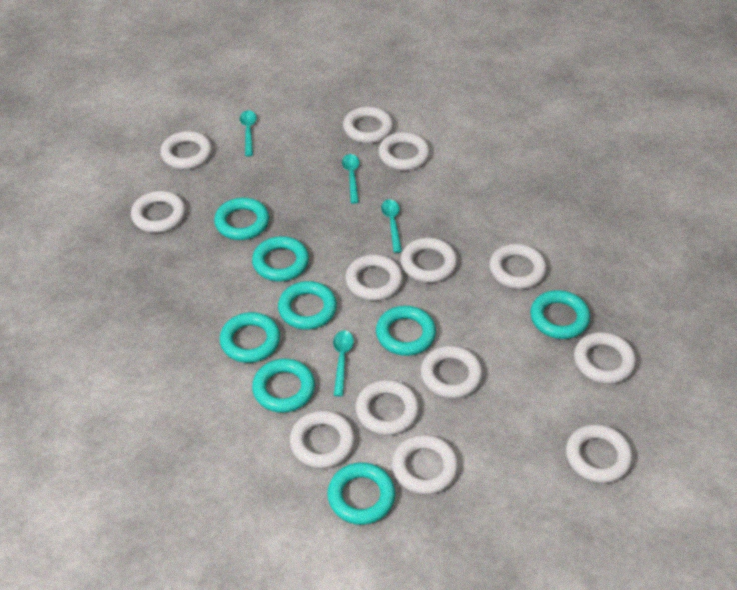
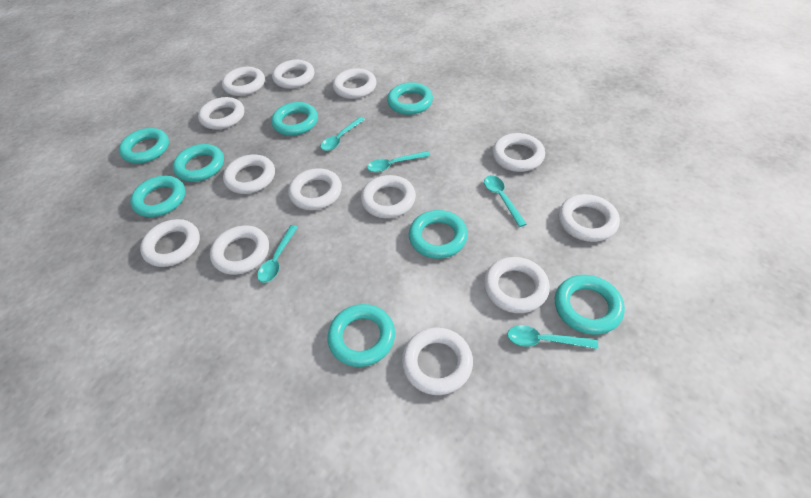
turquoise spoon: [240,110,257,156] [333,330,354,396] [342,154,360,204] [381,199,402,253] = 4 -> [257,225,298,283] [321,117,365,151] [367,151,430,172] [484,175,527,227] [507,325,598,349] = 5

